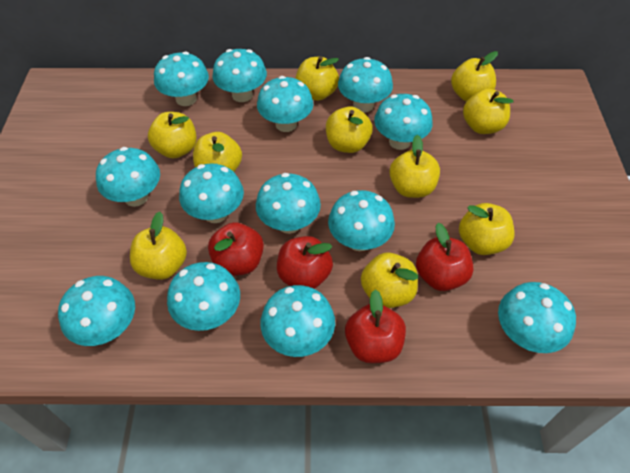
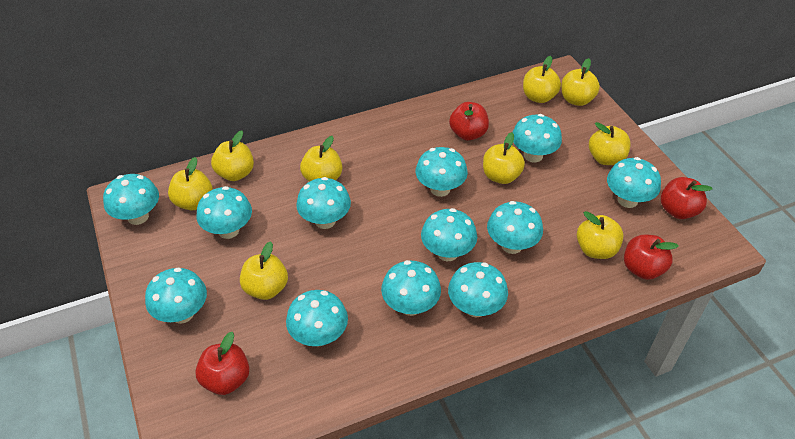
turquoise mushroom: [58,276,135,346] [96,147,160,207] [154,51,209,106] [167,262,240,331] [179,164,244,223] [212,49,267,102] [256,173,321,234] [257,76,313,132] [260,285,335,357] [328,190,395,251] [338,57,393,112] [374,94,433,150] [498,282,576,353] = 13 -> [103,174,159,225] [145,267,207,324] [196,186,252,239] [286,290,348,347] [296,177,351,229] [381,260,441,316] [416,147,468,197] [421,208,477,261] [448,262,508,317] [487,201,543,254] [512,114,562,162] [607,157,661,208] = 12
yellow apple: [130,212,187,280] [148,112,197,159] [193,132,242,172] [296,56,339,101] [326,107,373,153] [361,253,418,308] [389,135,440,198] [451,51,498,102] [459,203,515,255] [463,89,513,134] = 10 -> [168,157,213,210] [211,131,254,181] [240,241,288,300] [300,136,342,182] [483,132,525,184] [523,56,561,103] [561,58,600,106] [577,211,624,259] [589,122,631,165] = 9

